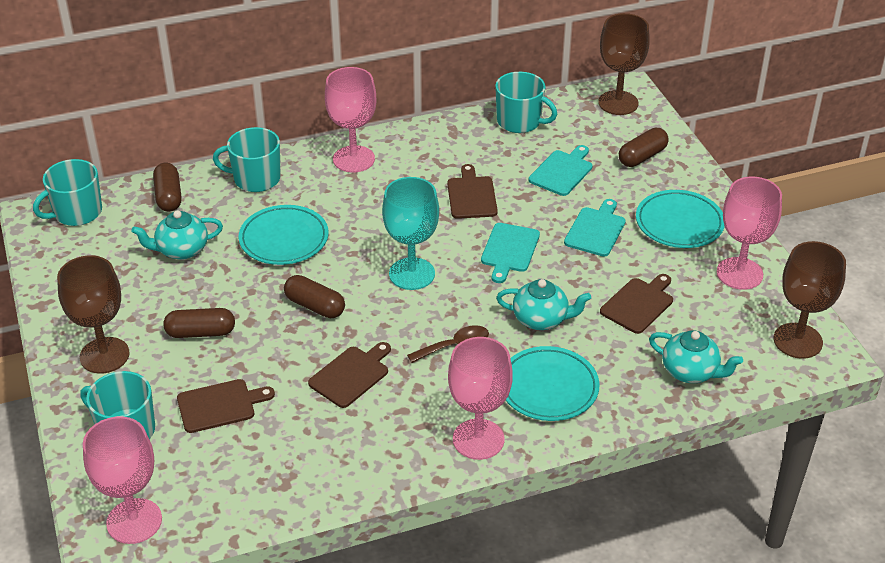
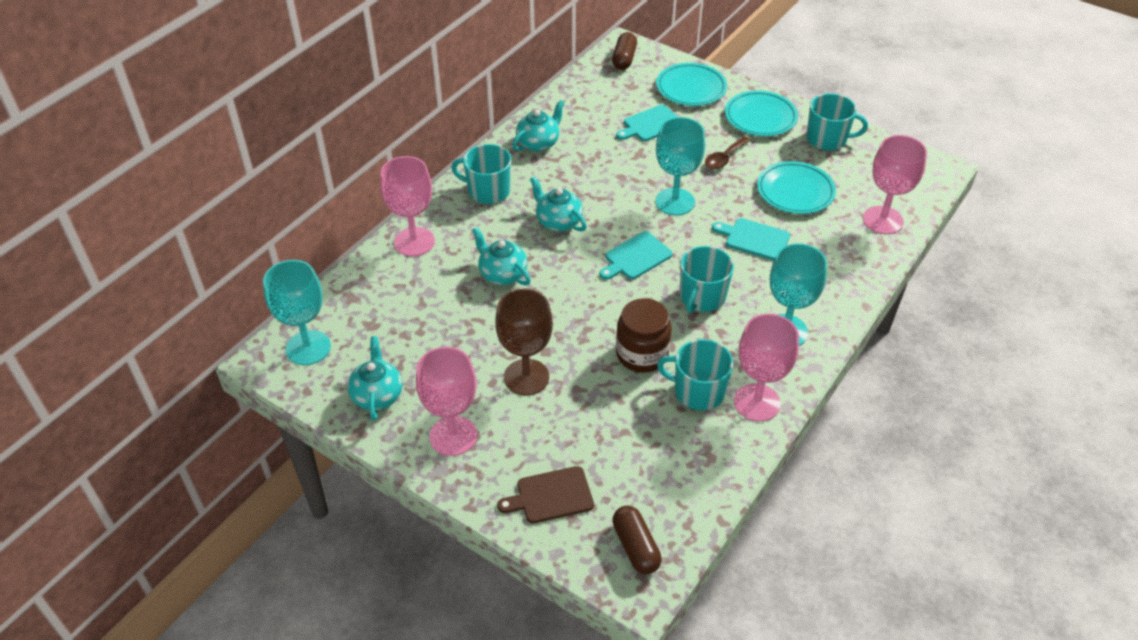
brown capsule: [153,163,182,212] [163,308,235,338] [284,275,345,318] [619,128,668,167] = 4 -> [612,32,637,70] [612,505,662,574] = 2
brown cutting board: [177,379,275,433] [308,342,391,408] [447,164,498,219] [600,274,673,334] = 4 -> [497,466,594,524] = 1
brown goblet: [57,255,130,374] [598,13,650,115] [774,241,846,359] = 3 -> [495,289,553,395] = 1
brown jar: none = 0 -> [616,298,671,373] = 1
turquoise goblet: [382,177,439,290] = 1 -> [263,260,331,365] [656,117,705,215] [770,243,827,346] = 3
turquoise teapot: [131,210,223,260] [496,279,591,330] [649,330,743,383] = 3 -> [348,336,403,421] [472,227,531,286] [512,100,565,152] [530,176,587,232] = 4

